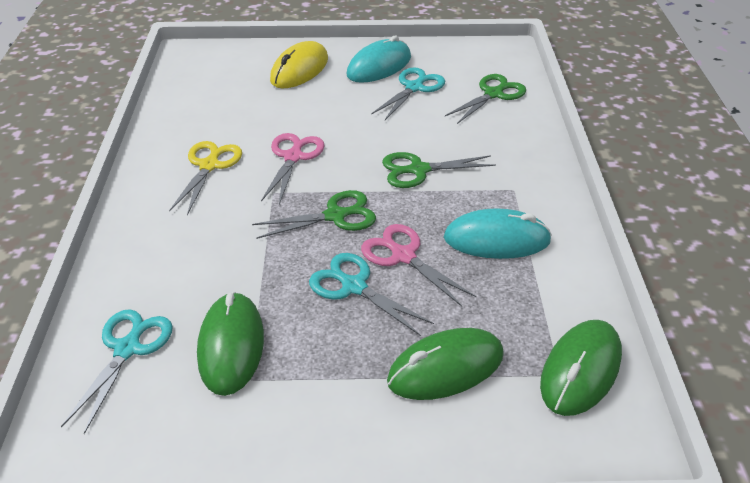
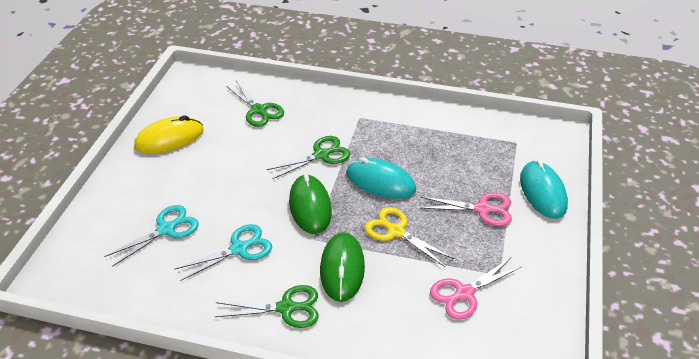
green mouse: [197,292,264,396] [387,328,504,400] [540,320,622,416] = 3 -> [289,174,332,234] [320,232,365,302] = 2
turquoise scissors: [61,309,173,434] [309,253,434,336] [371,67,445,120] = 3 -> [104,205,199,267] [174,224,272,281] = 2

